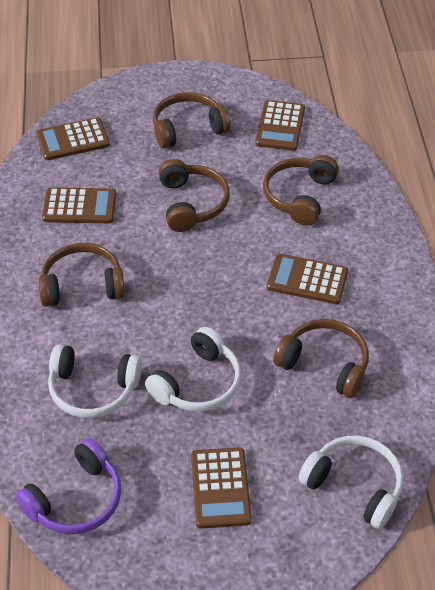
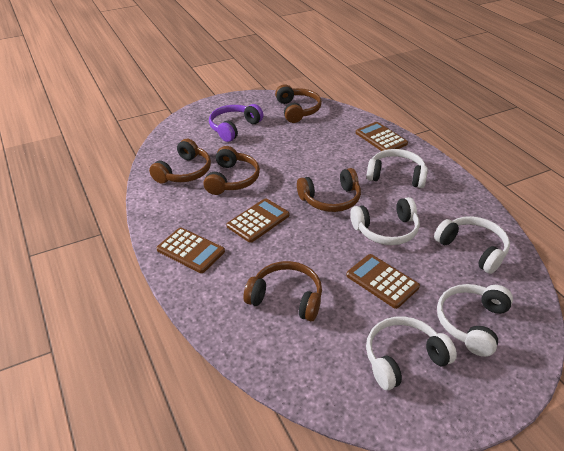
brown calculator: [36,117,110,160] [42,187,117,223] [191,447,252,529] [255,100,305,151] [267,254,348,304] = 5 -> [157,228,225,273] [227,198,289,243] [346,254,420,309] [356,122,408,151] = 4
white headphones: [48,344,142,418] [145,327,241,412] [299,436,403,529] = 3 -> [350,197,420,245] [366,149,428,188] [366,316,457,390] [434,216,510,274] [437,284,513,357] = 5

